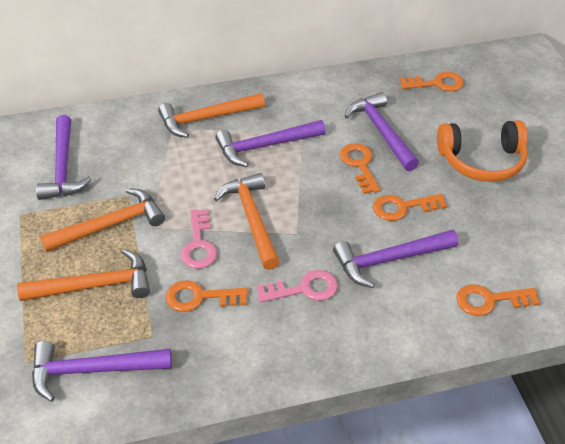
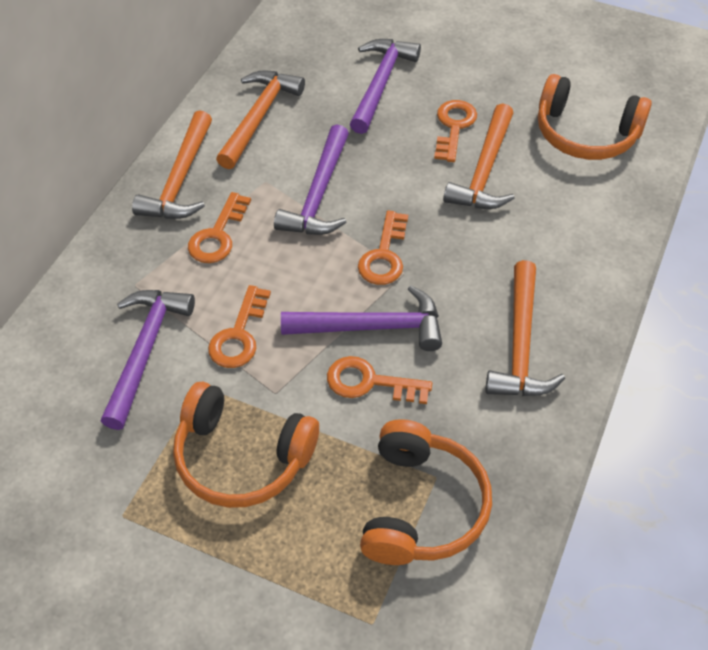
orange headphones: [437,120,528,182] = 1 -> [173,382,319,508] [360,419,492,565] [538,74,652,160] = 3
pink key: [181,209,217,269] [257,270,338,303] = 2 -> none = 0
purple hammer: [32,341,172,402] [36,115,92,200] [215,120,326,167] [333,230,459,288] [344,92,419,171] = 5 -> [101,290,195,430] [274,124,349,235] [281,286,442,351] [350,39,421,134] = 4

